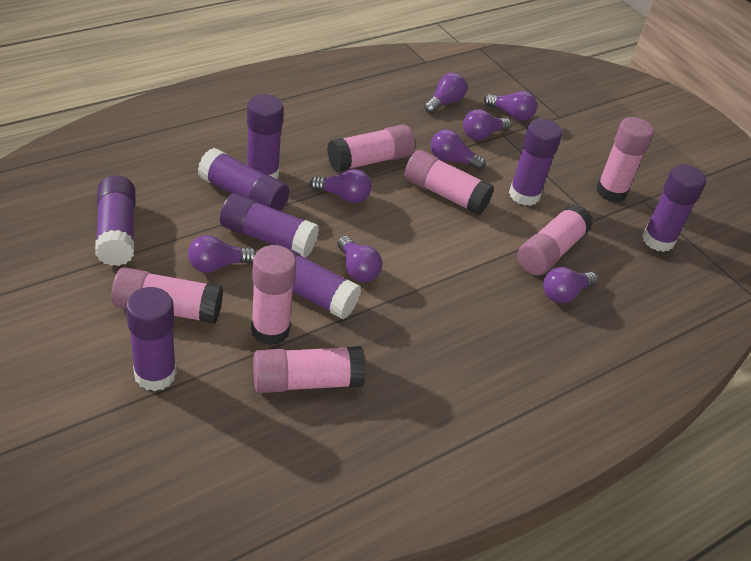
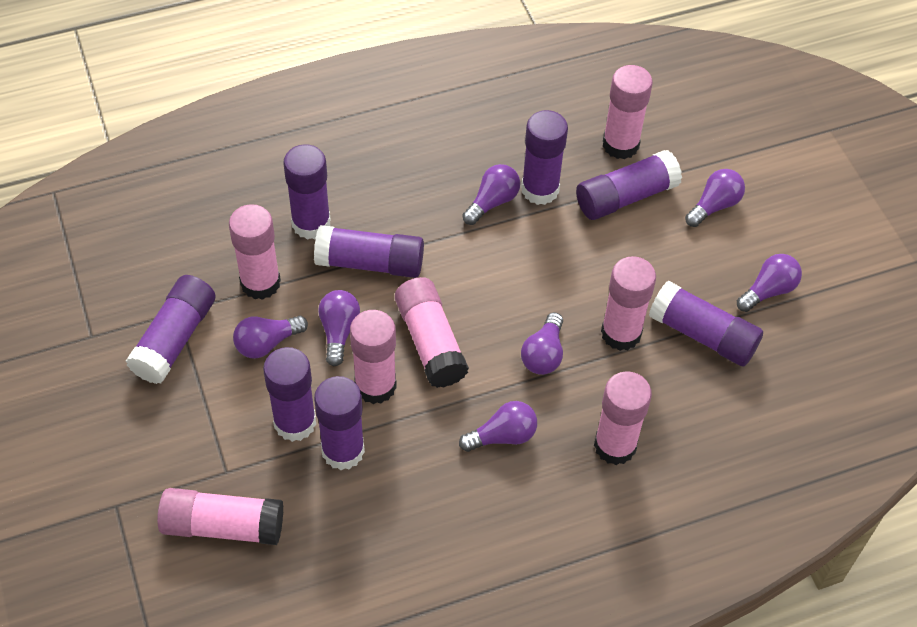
purple light bulb: [188,235,256,273] [310,169,372,203] [337,236,383,282] [424,73,467,114] [430,129,486,170] [463,109,511,140] [484,91,537,121] [543,267,597,303] = 8 -> [233,316,308,359] [318,290,360,366] [459,401,537,452] [462,164,520,225] [521,312,563,375] [685,169,745,227] [737,254,802,312] = 7

